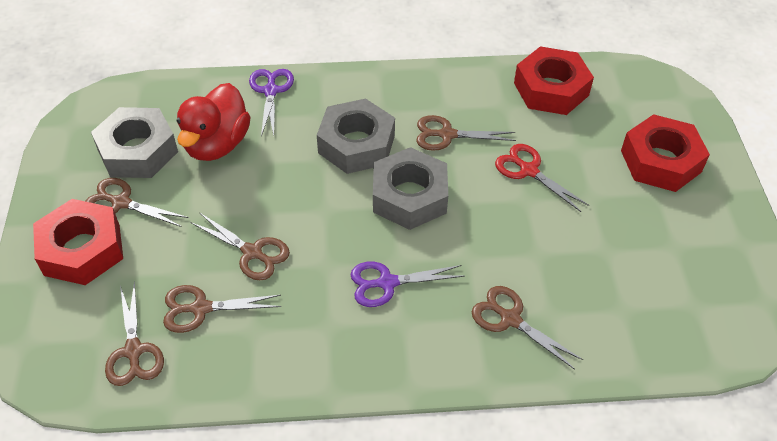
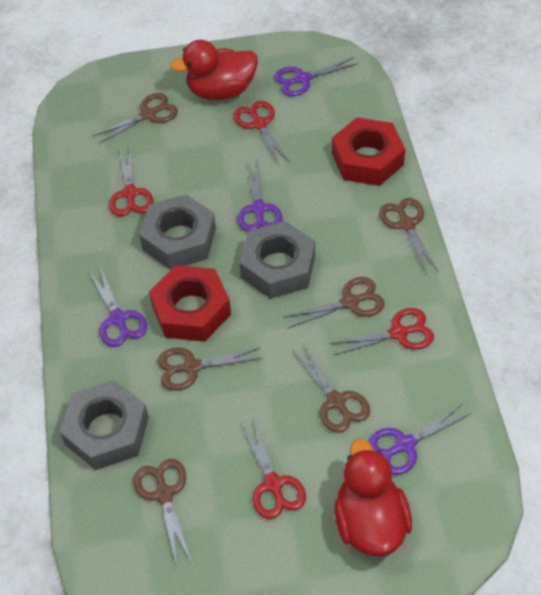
purple scissors: [249,69,294,137] [350,262,465,307] = 2 -> [89,266,147,347] [238,160,282,232] [274,57,359,96] [369,404,470,475] = 4
red duck: [176,83,250,161] = 1 -> [170,40,258,100] [334,439,412,556] = 2
red nut: [33,199,123,285] [514,46,594,115] [621,114,710,192] = 3 -> [149,265,231,342] [332,117,405,186] = 2
red scissors: [495,144,589,212] = 1 -> [109,145,153,216] [233,101,290,164] [241,419,306,519] [329,308,434,355] = 4

